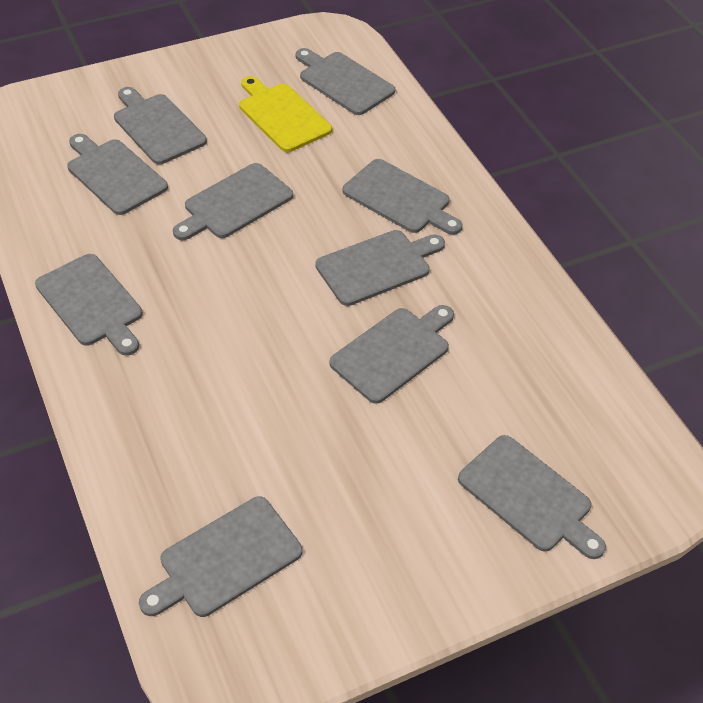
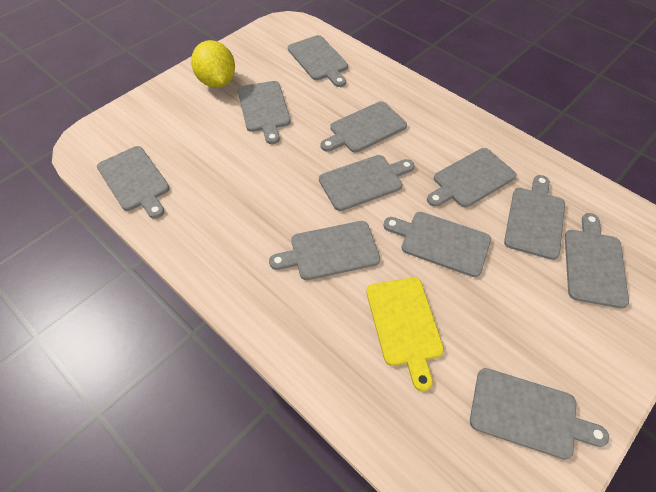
grey cutting board: [35,254,143,356] [67,134,168,215] [114,87,207,164] [139,496,302,617] [173,163,293,240] [295,48,395,115] [315,230,445,306] [329,305,454,404] [343,159,462,235] [458,435,606,559] = 10 -> [97,146,170,219] [238,81,291,144] [269,221,380,280] [288,35,348,87] [319,155,415,211] [321,101,407,153] [383,212,491,277] [427,148,517,207] [470,368,609,460] [504,175,565,260] [565,213,629,308] = 11
yellow lemon: none = 0 -> [191,40,235,88] = 1

